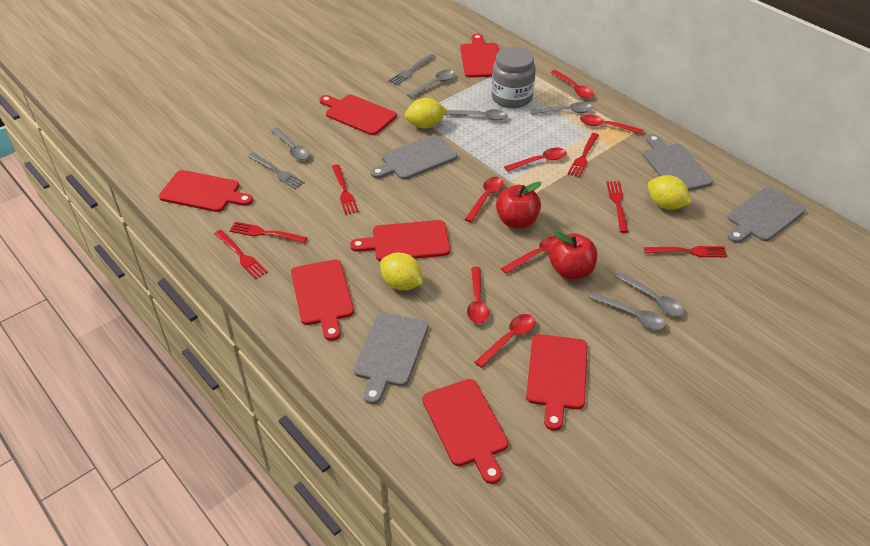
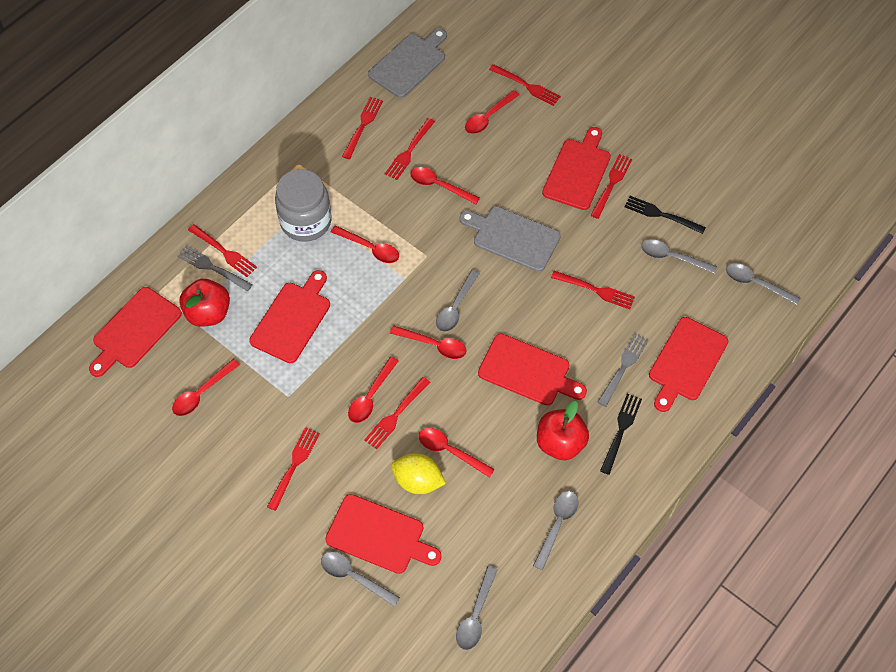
black fork: none = 0 -> [600,394,642,475] [624,196,706,234] = 2
grey cutting board: [354,312,428,404] [371,135,457,180] [643,134,713,191] [727,187,806,243] = 4 -> [368,29,447,98] [459,206,561,272] = 2
red cutting board: [159,170,253,212] [291,260,354,341] [319,95,397,135] [350,220,450,261] [423,379,508,484] [460,34,499,78] [526,334,588,431] = 7 -> [89,287,182,377] [249,270,330,363] [325,494,442,574] [478,334,587,405] [542,127,611,210] [649,317,728,412] = 6
red fork: [214,230,268,279] [229,222,308,243] [332,164,359,215] [568,133,599,178] [606,181,628,233] [644,246,727,257] = 6 -> [188,224,257,277] [267,427,320,511] [342,97,383,159] [364,377,430,449] [385,118,435,180] [489,64,561,106] [551,271,635,309] [591,154,632,219] = 8
yellow lemon: [380,253,423,290] [405,98,447,128] [648,175,691,210] = 3 -> [391,453,446,494] = 1

